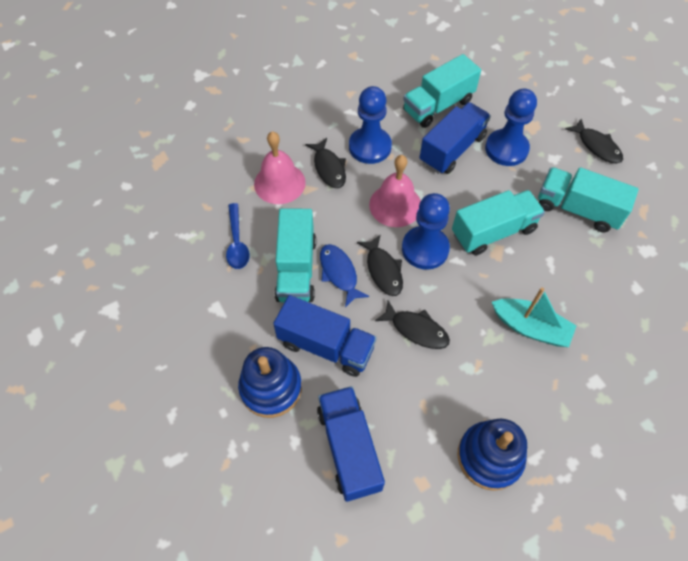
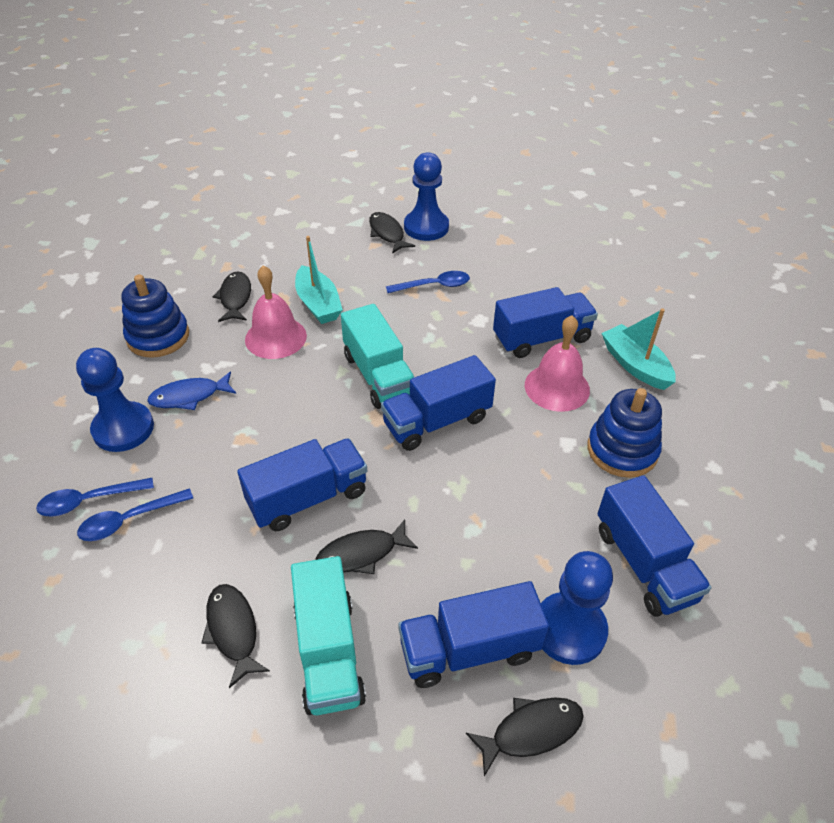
black fish: [305,138,346,188] [357,234,403,296] [375,300,450,349] [565,118,623,163] = 4 -> [201,584,270,688] [212,271,251,322] [316,519,418,574] [369,212,415,254] [466,697,584,777] = 5
blue spoon: [226,203,250,269] = 1 -> [36,478,154,516] [77,488,193,541] [386,271,470,293] = 3
blue truck: [273,295,377,377] [317,386,385,502] [420,102,491,174] = 3 -> [237,438,367,531] [381,355,496,451] [398,581,549,688] [493,287,598,358] [598,475,711,617] = 5
turquoise boat: [492,287,576,347] = 1 -> [295,236,343,324] [601,308,676,390] = 2
turquoise truck: [275,209,316,303] [403,54,481,128] [452,190,545,255] [538,167,639,232] = 4 -> [291,556,366,715] [341,304,414,409] = 2

